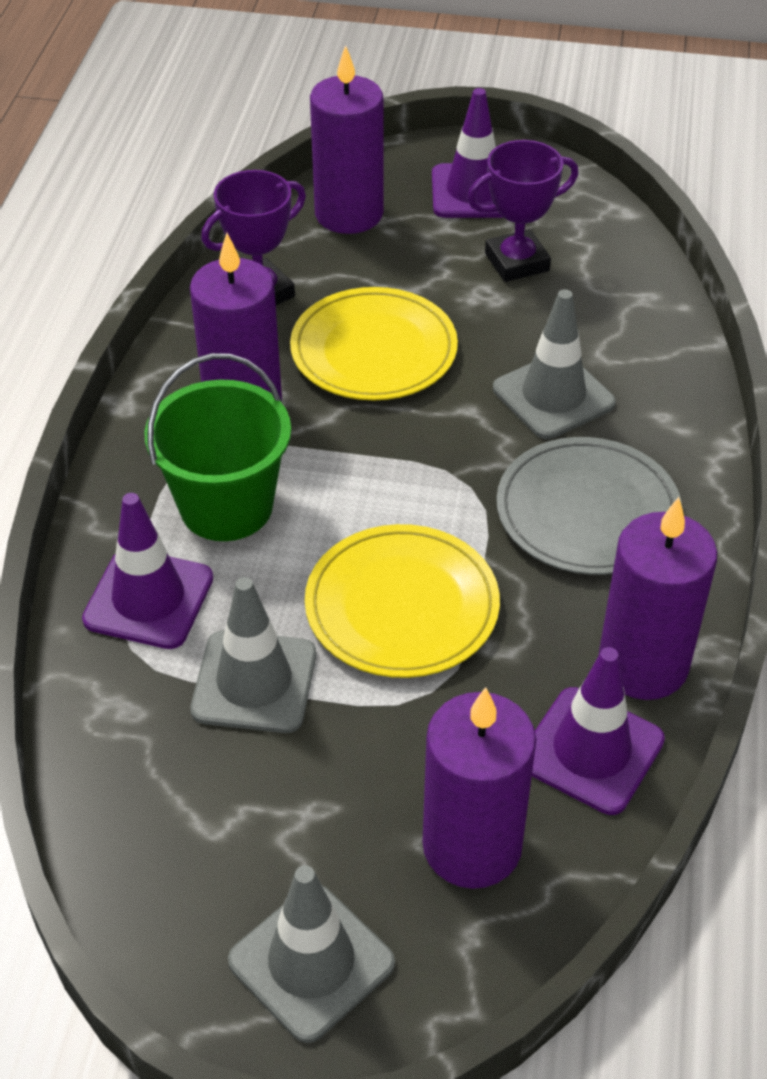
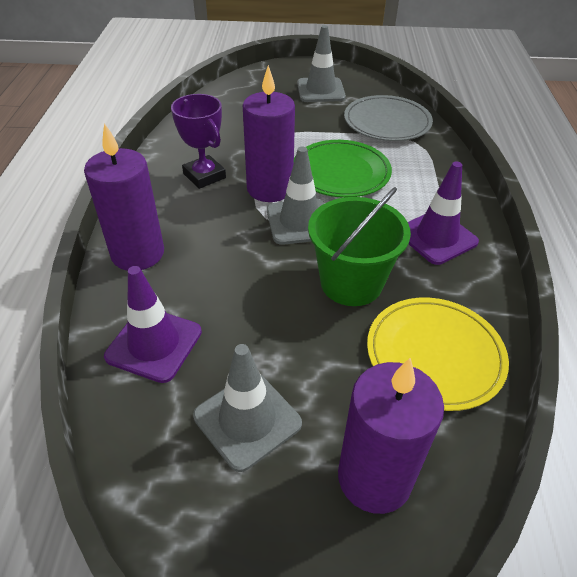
green plate: none = 0 -> [294,140,392,198] = 1
purple candle: [190,233,282,400] [310,45,383,234] [422,687,536,889] [599,497,717,700] = 4 -> [84,123,164,271] [243,65,295,202] [338,358,444,514] = 3
purple traffic cone: [82,493,213,649] [432,88,504,218] [532,647,665,815] = 3 -> [104,266,202,383] [408,162,479,265] = 2
purple trophy: [201,170,306,305] [467,140,579,282] = 2 -> [171,94,226,189] = 1
yellow plate: [290,287,458,401] [305,524,500,678] = 2 -> [367,298,509,411] = 1

